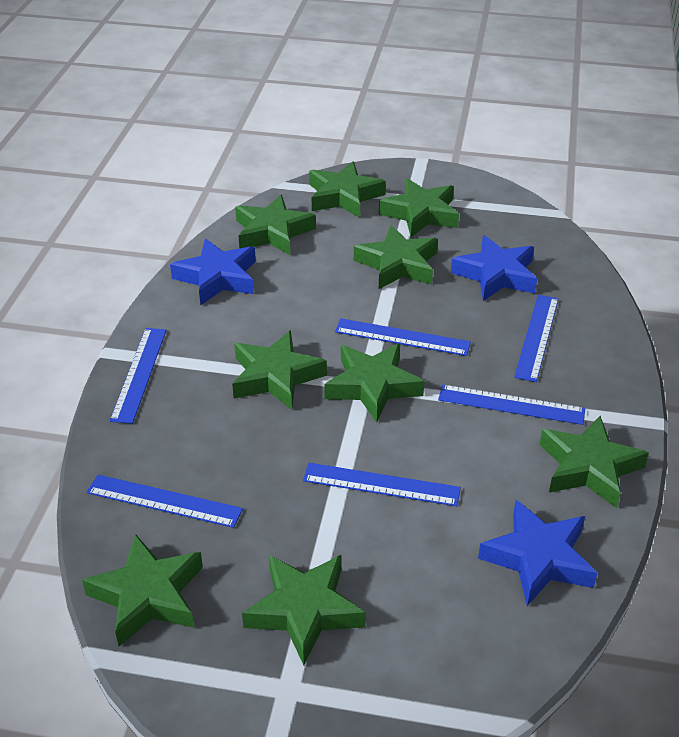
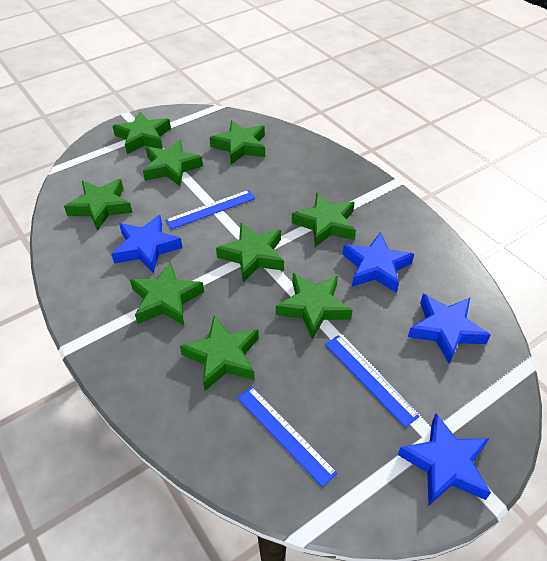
blue ruler: [87,475,243,528] [110,328,167,424] [303,463,461,506] [335,318,471,356] [438,384,585,425] [514,295,559,382] = 6 -> [165,190,255,230] [237,386,337,487] [325,335,420,428] = 3
blue star: [170,239,256,305] [451,235,537,301] [478,500,598,606] = 3 -> [111,215,183,273] [342,232,414,293] [398,413,491,505] [408,294,491,364] = 4

